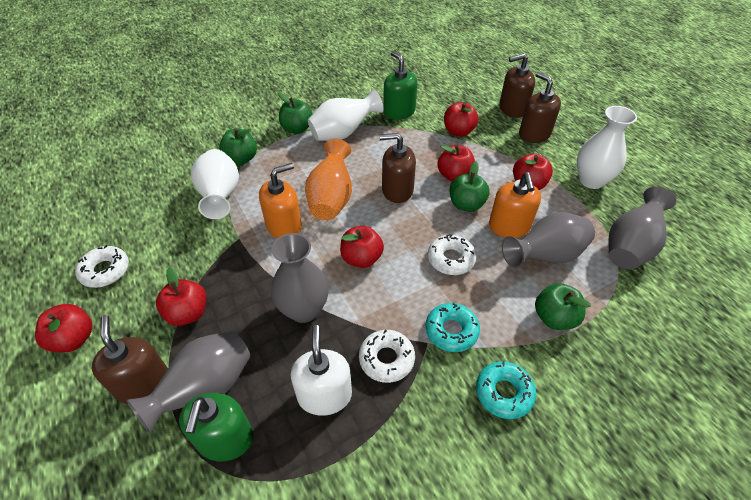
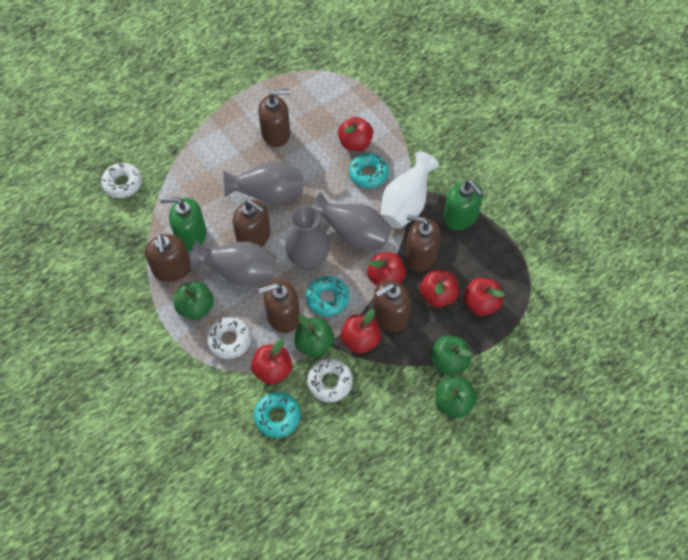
brown soap dispenser: [92,315,168,404] [379,133,416,203] [499,53,535,118] [519,72,561,143] = 4 -> [145,234,191,282] [233,200,271,247] [258,89,290,147] [258,280,300,333] [373,280,411,332] [405,215,441,271] = 6
orange soap dispenser: [259,163,302,238] [489,172,541,238] = 2 -> none = 0
orange vase: [305,138,352,220] = 1 -> none = 0
turquoise donut: [425,303,480,352] [476,361,536,419] = 2 -> [254,392,300,438] [306,276,349,316] [349,153,389,188] = 3
white soap dispenser: [291,325,352,416] = 1 -> none = 0
white vase: [191,149,239,219] [308,89,384,141] [577,106,637,189] = 3 -> [380,152,439,229] = 1

